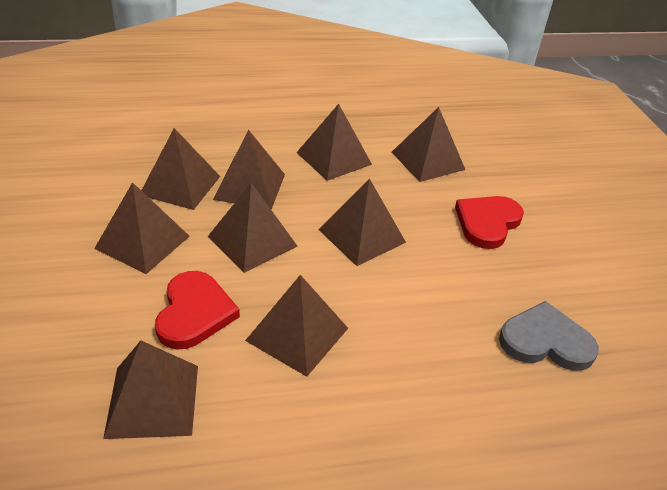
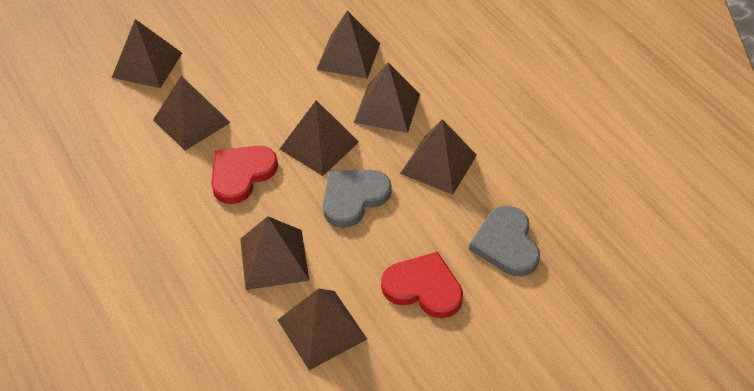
brown pyramid: [94,182,190,274] [103,341,198,439] [141,128,220,210] [208,183,298,273] [213,130,285,209] [245,275,348,377] [296,104,372,181] [318,178,406,266] [391,107,465,182] = 9 -> [112,19,182,88] [153,76,231,151] [240,216,309,290] [278,289,367,370] [280,100,359,176] [316,10,380,79] [354,63,420,133] [400,119,477,195] = 8
grey heart: [499,301,599,371] = 1 -> [323,170,392,228] [469,206,540,276] = 2

